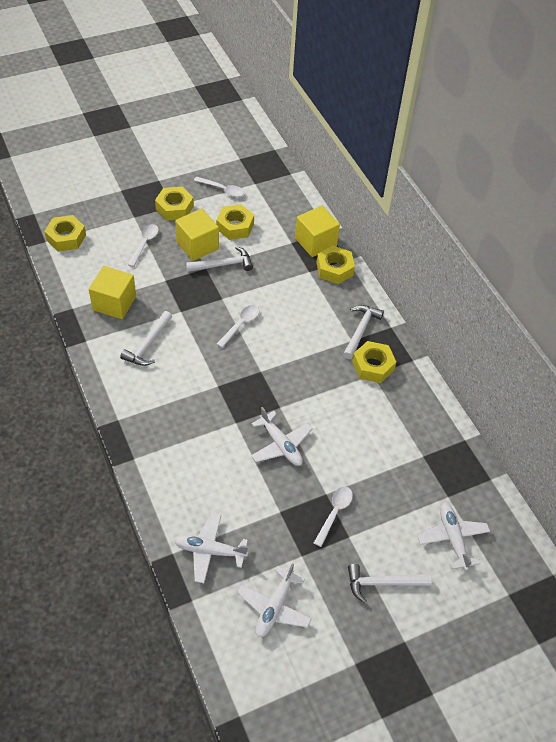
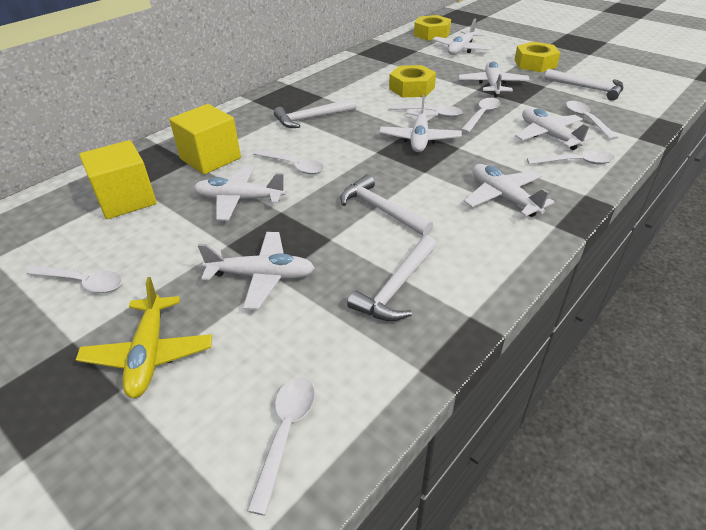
white plane: [174,513,248,583] [238,563,312,637] [251,407,313,466] [418,503,490,570] = 4 -> [194,165,286,221] [198,232,315,310] [379,94,462,152] [432,19,492,55] [459,61,530,97] [464,164,554,217] [515,108,593,150] = 7
white spoon: [128,224,159,267] [194,177,244,197] [217,305,259,348] [314,487,353,547] = 4 -> [26,265,122,293] [247,377,315,516] [254,149,324,174] [389,105,462,117] [461,98,500,133] [527,150,615,164] [566,101,618,140] = 7
yellow cube: [89,266,136,319] [175,208,219,261] [295,206,340,257] = 3 -> [79,140,157,219] [169,104,241,175] = 2
yellow nut: [44,215,86,252] [155,187,194,221] [216,204,254,240] [317,246,355,284] [352,341,396,383] = 5 -> [389,65,436,98] [414,15,451,41] [514,42,560,72] = 3
yellow plane: none = 0 -> [76,277,212,398] = 1

